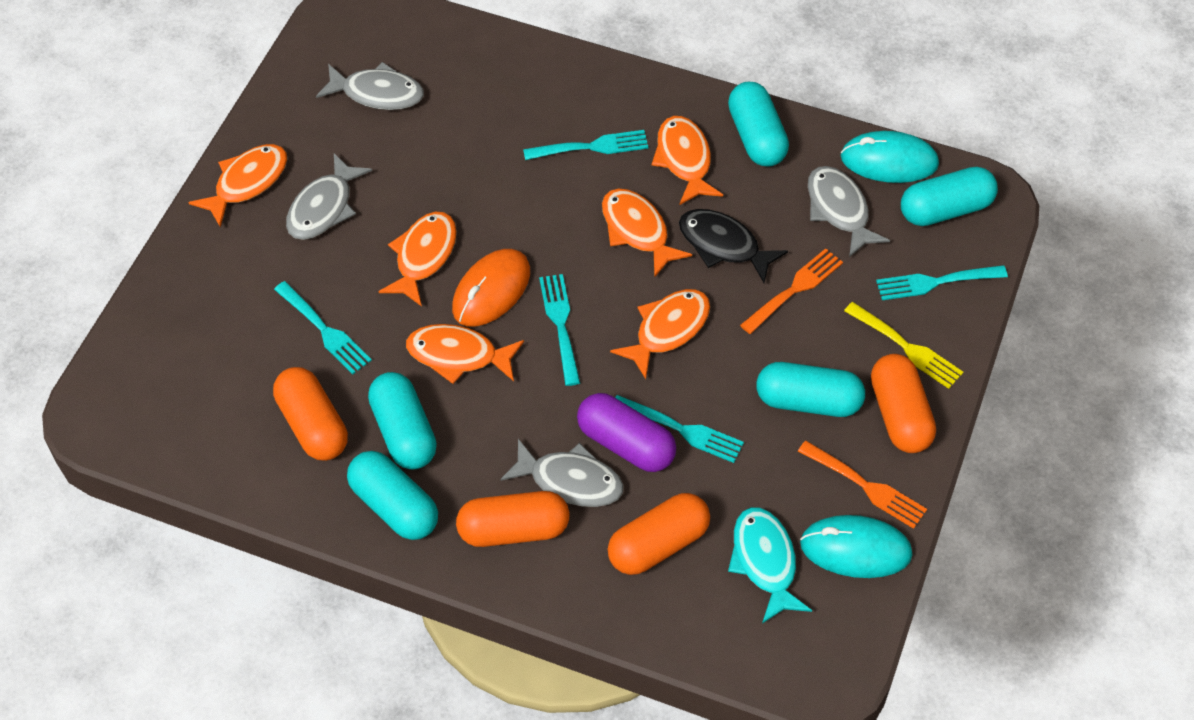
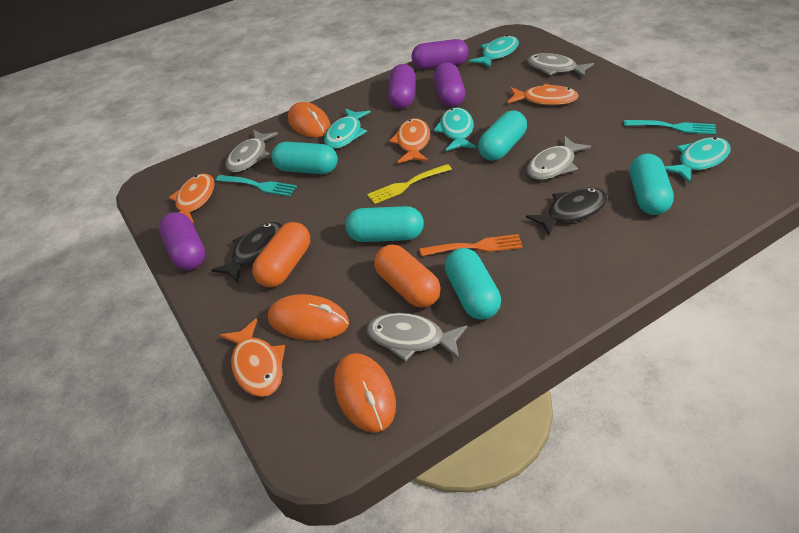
black fish: [679,209,788,283] = 1 -> [211,222,283,283] [526,187,607,236] = 2
orange capsule: [273,367,348,461] [456,491,570,547] [608,493,710,575] [871,354,936,453] = 4 -> [252,222,310,287] [374,245,441,308] = 2
orange fish: [188,144,287,227] [378,212,457,307] [406,324,524,384] [602,189,692,277] [610,289,710,379] [652,116,723,205] = 6 -> [169,173,214,225] [220,319,285,397] [389,118,430,163] [508,83,579,105] = 4
orange fork: [740,248,843,334] [798,441,927,529] = 2 -> [420,234,523,256] = 1
orange mouse: [452,249,530,327] = 1 -> [268,294,349,340] [288,102,331,138] [334,353,396,433] = 3
purple capsule: [577,393,676,472] = 1 -> [159,212,205,270] [388,64,416,109] [412,39,469,69] [434,63,465,107] = 4
turquoise fish: [728,507,812,624] = 1 -> [324,108,371,149] [433,107,476,151] [469,35,519,68] [665,137,731,183] = 4
turquoise fork: [274,281,372,374] [523,130,648,160] [539,274,580,386] [615,395,744,463] [876,265,1008,300] = 5 -> [216,175,297,197] [624,120,716,135] = 2
turquoise mouse: [800,515,913,578] [841,131,939,183] = 2 -> none = 0

